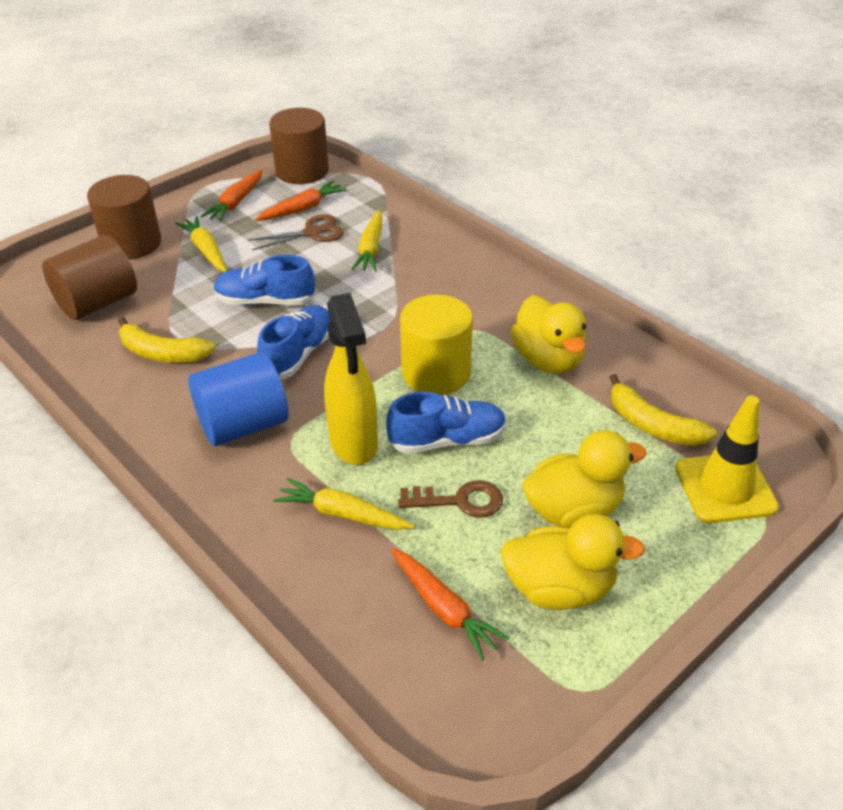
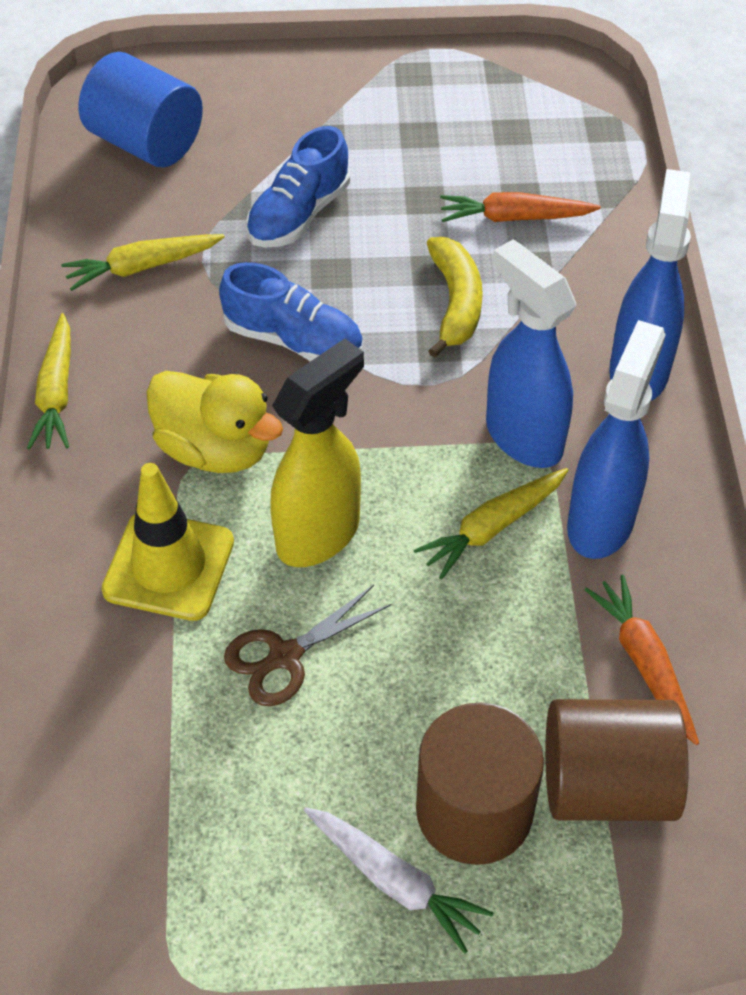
blue shoe: [214,255,316,305] [257,305,331,379] [386,392,507,454] = 3 -> [219,262,363,361] [246,126,350,248] = 2
blue spray bottle: none = 0 -> [486,240,576,468] [567,320,666,559] [609,169,694,401] = 3
brown cylinder: [42,235,137,320] [87,175,161,260] [269,108,329,184] = 3 -> [416,702,544,865] [545,699,689,821] = 2
brown key: [398,480,503,518] = 1 -> none = 0
orange carrot: [200,169,263,222] [255,180,347,221] [390,548,509,660] = 3 -> [440,192,601,222] [584,575,699,745] = 2
white carrot: none = 0 -> [304,807,494,954] = 1
yellow banana: [118,317,216,363] [609,374,717,446] = 2 -> [427,237,483,358] = 1
yellow cylinder: [400,295,473,395] = 1 -> none = 0
yellow duck: [501,514,645,610] [511,295,586,374] [522,430,647,528] = 3 -> [146,371,283,473] = 1

